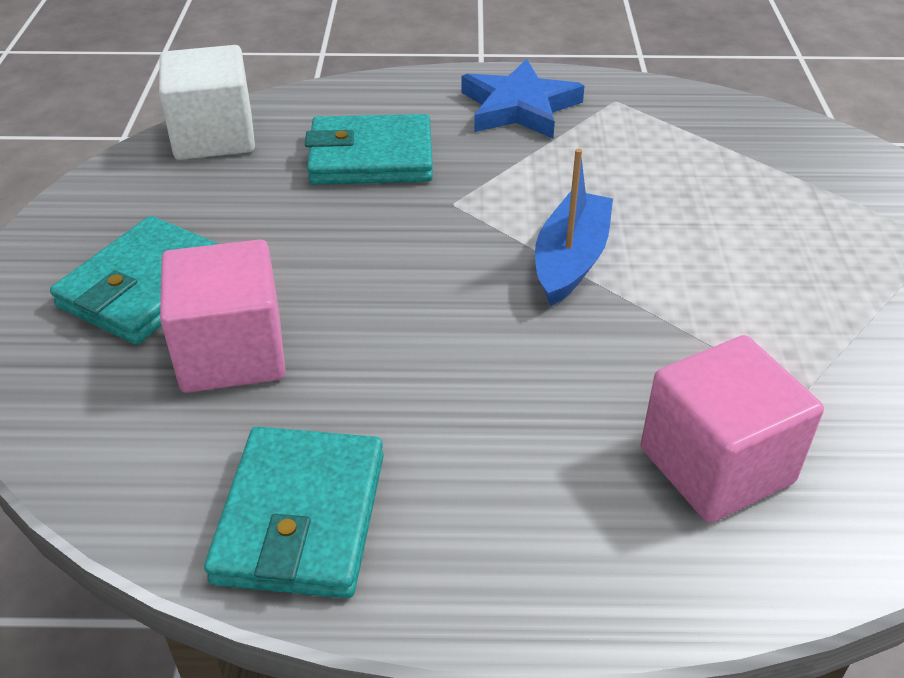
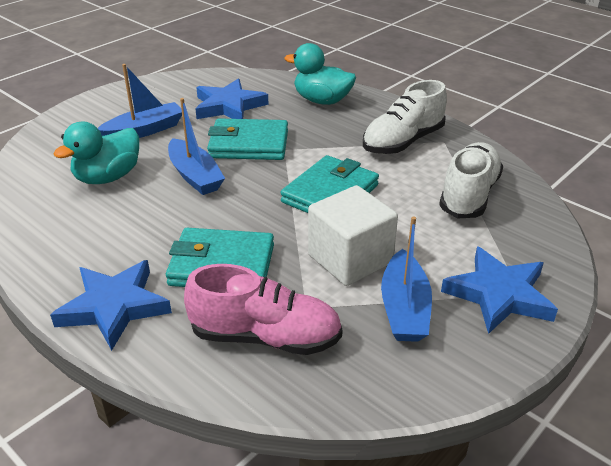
blue boat: [535,148,613,306] = 1 -> [98,64,182,138] [168,98,225,195] [381,216,432,342] = 3
blue star: [461,59,585,139] = 1 -> [50,260,172,351] [196,78,269,119] [441,246,558,334] = 3
pink cube: [160,239,286,393] [641,335,824,523] = 2 -> none = 0
pink shoe: none = 0 -> [184,264,343,355] = 1
turquoise duck: none = 0 -> [53,122,139,184] [284,43,356,105] = 2
white shoe: none = 0 -> [363,80,447,154] [439,142,503,218] = 2

